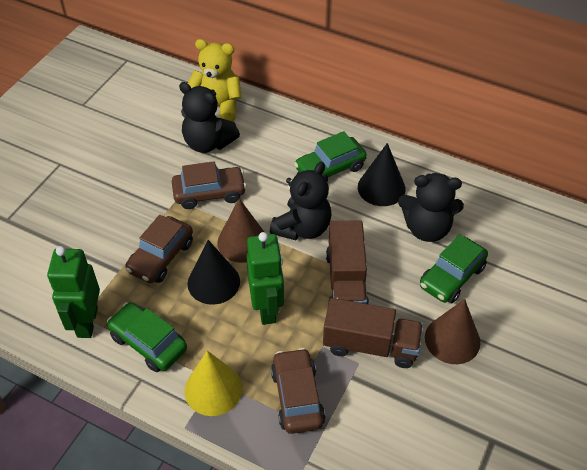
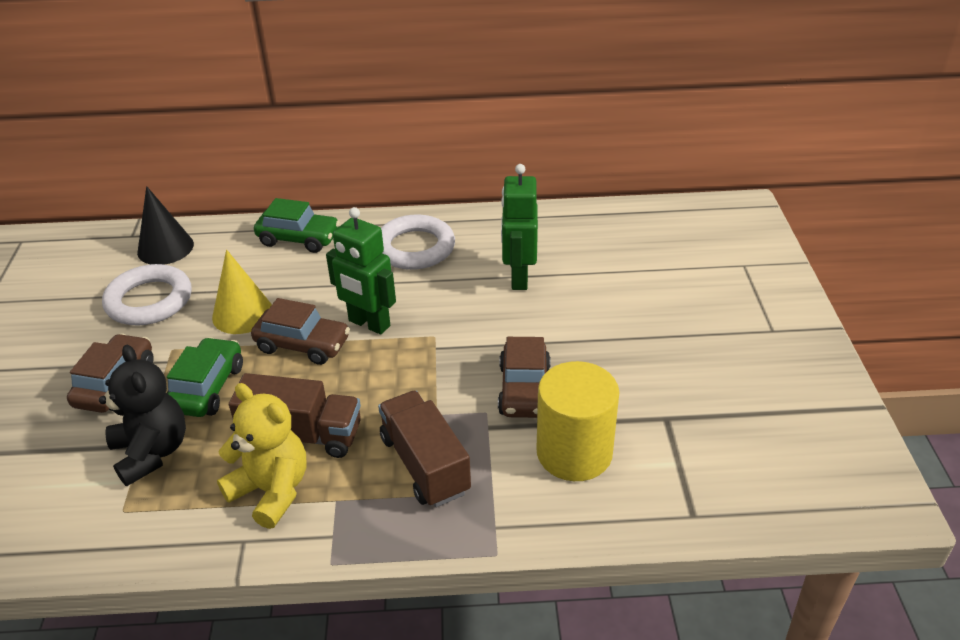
black cone: [188,240,240,305] [358,143,406,206] = 2 -> [137,186,194,265] = 1
black teddy bear: [179,82,240,153] [270,162,332,240] [398,173,464,242] = 3 -> [99,345,186,486] = 1
brown cone: [217,198,264,263] [425,299,481,364] = 2 -> none = 0
green car: [107,302,187,372] [294,131,367,181] [420,234,488,303] = 3 -> [167,337,243,417] [254,198,340,253] = 2
white ring: none = 0 -> [102,264,192,326] [381,214,455,270] = 2
yellow cylinder: none = 0 -> [537,361,619,481] = 1

